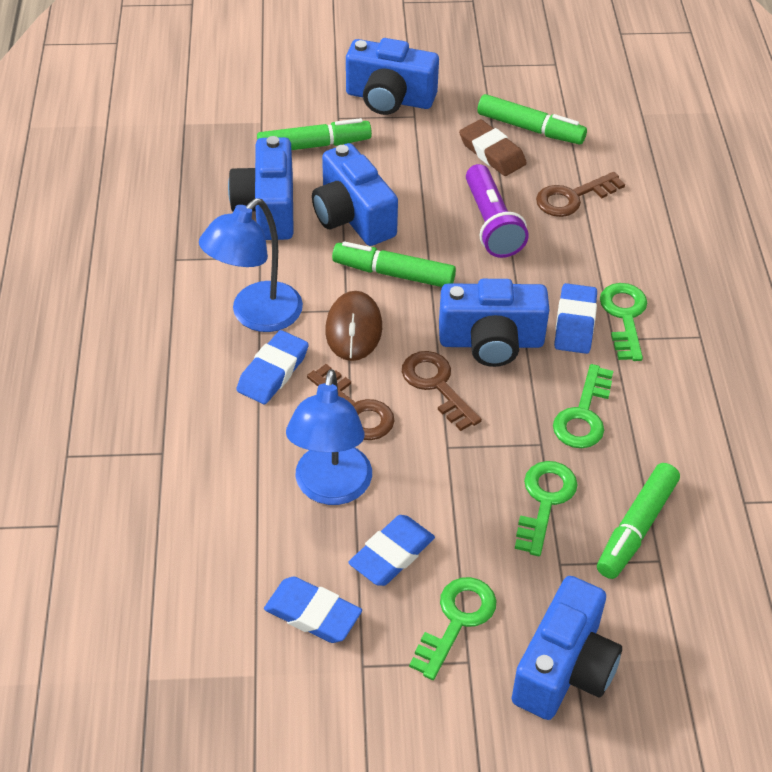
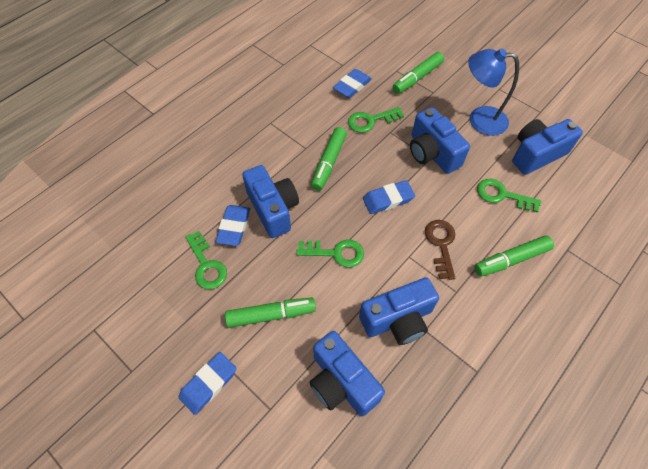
blue lamp: [199,198,303,332] [286,369,372,505] = 2 -> [468,49,519,136] = 1
brown eraser: [459,119,527,176] = 1 -> none = 0
brown key: [307,364,394,440] [402,351,482,431] [536,172,625,217] = 3 -> [425,220,455,280] = 1
brown mouse: [325,291,382,361] = 1 -> none = 0
purple flashlight: [466,164,529,258] = 1 -> none = 0

